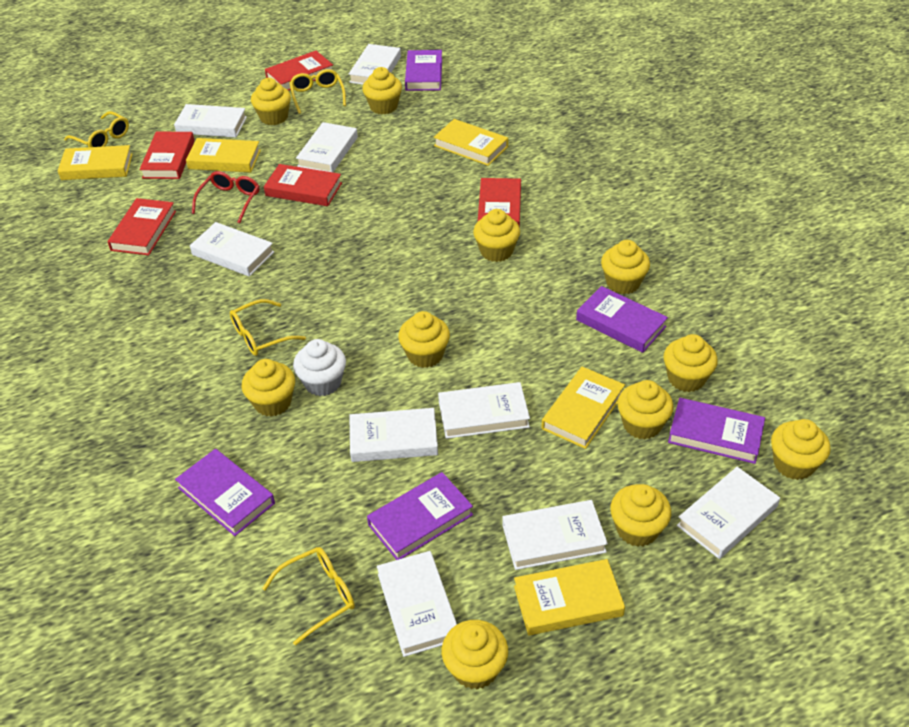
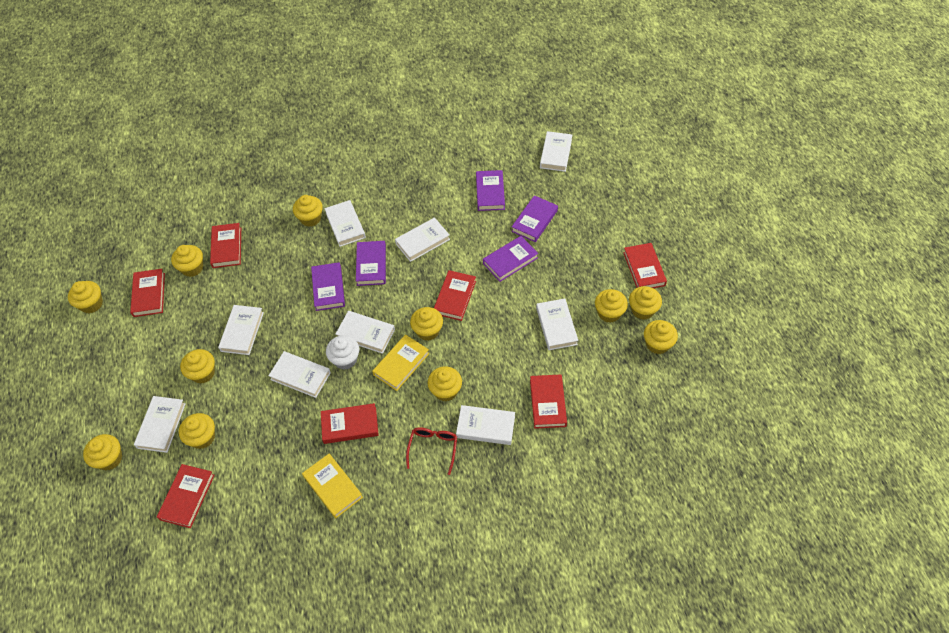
red book: [107,198,176,255] [139,131,195,179] [264,164,342,206] [265,51,333,91] [478,178,521,228] = 5 -> [130,269,165,317] [157,464,215,528] [210,223,241,268] [321,403,379,444] [434,270,476,321] [530,374,567,429] [623,243,667,288] = 7
yellow book: [58,145,133,180] [186,138,261,172] [434,119,508,166] [514,559,625,635] [541,367,625,449] = 5 -> [302,453,363,518] [372,334,429,391] = 2
yellow glasses: [64,111,129,147] [230,299,306,356] [262,547,355,646] [289,69,346,114] = 4 -> none = 0

